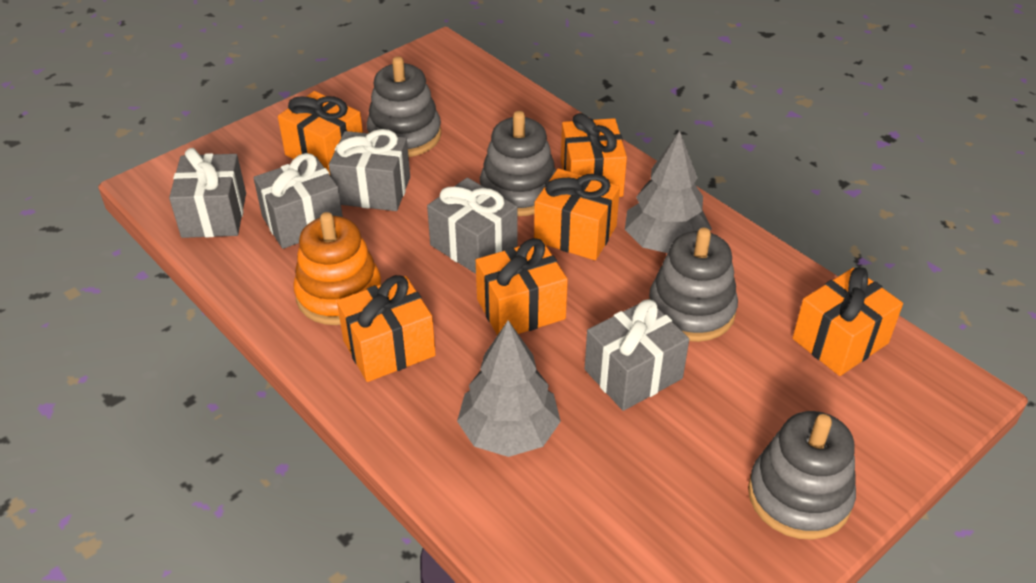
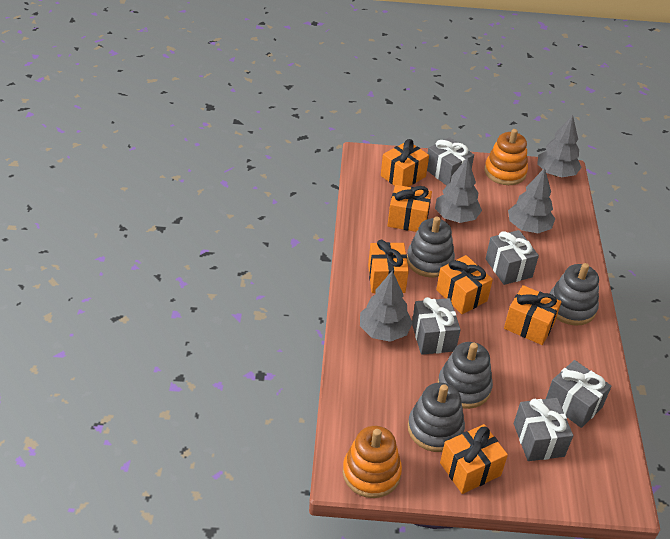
grey tree: [457,320,561,457] [625,131,712,253] = 2 -> [360,270,413,342] [435,157,482,223] [508,168,555,233] [537,115,582,177] = 4
orange stacking toy: [293,212,381,325] = 1 -> [343,426,402,498] [484,129,528,185] = 2

